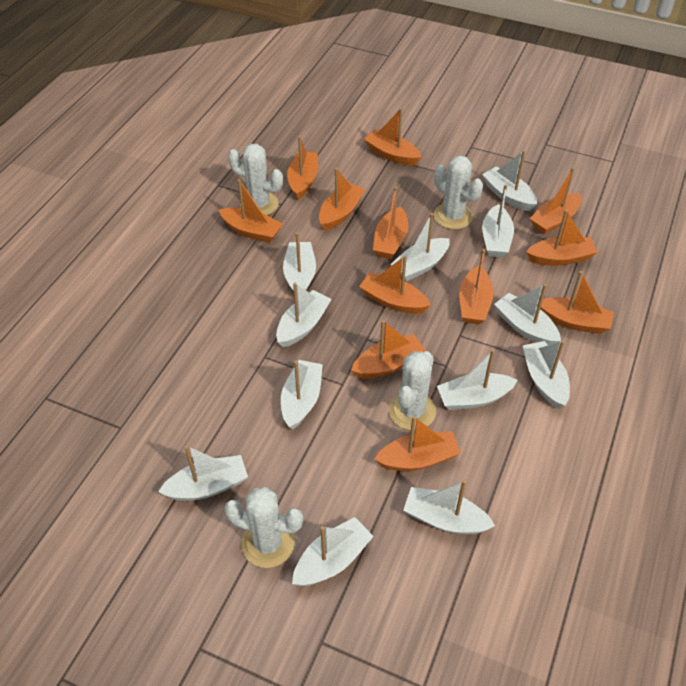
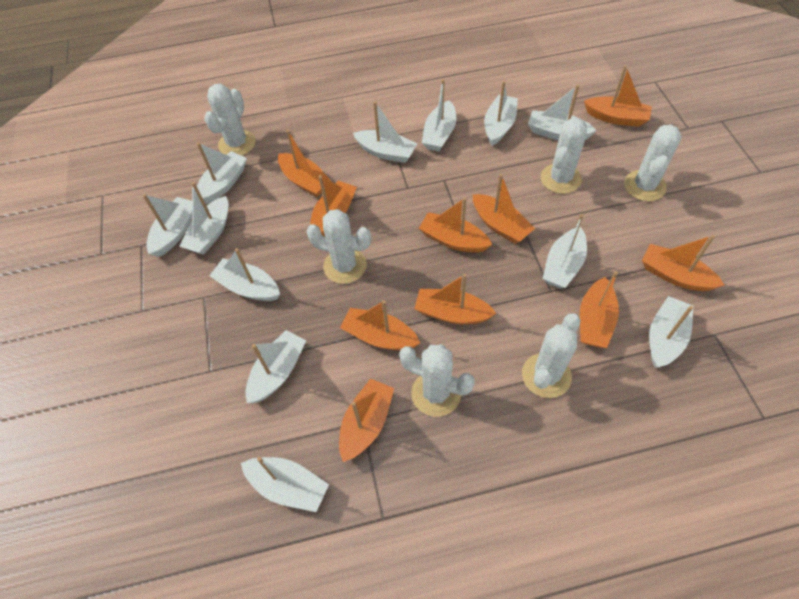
orange boat: [219,179,283,243] [287,136,318,200] [319,168,365,230] [351,320,426,379] [359,255,431,314] [364,108,421,165] [373,186,408,259] [374,416,461,471] [459,249,494,324] [526,210,598,266] [530,167,582,234] [538,271,614,334] = 12 -> [278,130,332,197] [310,175,357,236] [339,378,394,462] [340,300,420,350] [414,274,497,324] [419,197,492,253] [473,174,535,244] [580,271,619,348] [584,65,652,127] [642,235,724,291] = 10
white cactus: [224,487,303,568] [228,144,283,215] [389,351,436,430] [434,155,483,229] = 4 -> [204,84,256,156] [306,209,371,284] [399,344,475,417] [522,314,581,398] [541,118,587,194] [624,124,682,201] = 6

